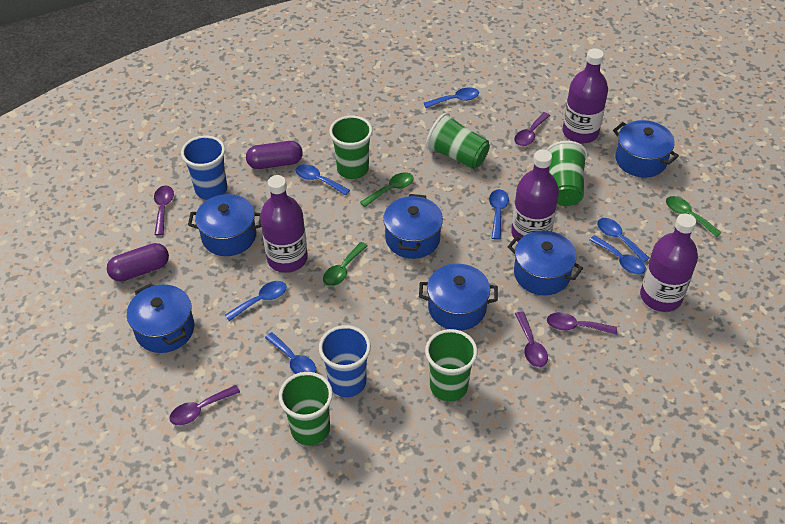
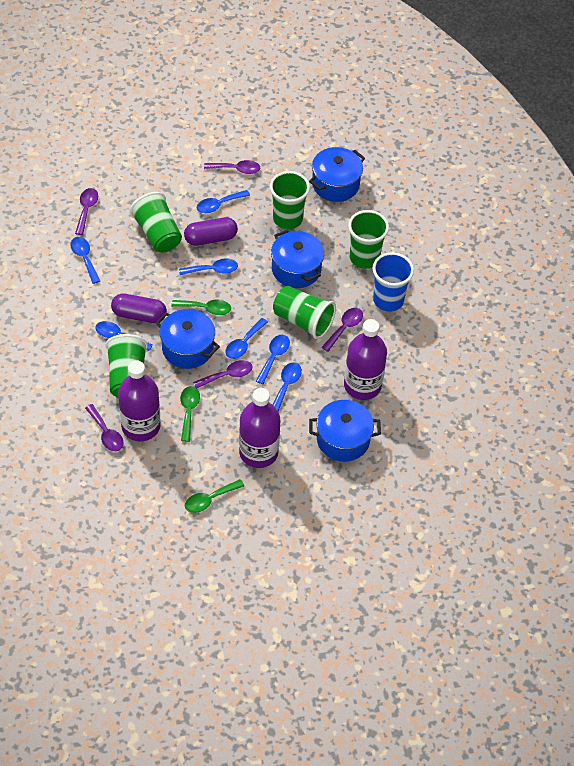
blue cup: [181,135,227,200] [319,325,371,397] = 2 -> [372,252,414,312] = 1
blue pot: [127,283,194,353] [188,194,261,256] [383,194,443,259] [419,264,498,331] [508,231,583,295] [613,120,679,178] = 6 -> [156,309,220,369] [271,229,324,288] [309,147,365,202] [309,400,381,462] = 4
purple bottle: [260,175,308,273] [511,150,559,242] [563,48,608,143] [640,213,698,312] = 4 -> [118,360,160,441] [239,388,280,468] [344,319,387,400] = 3

